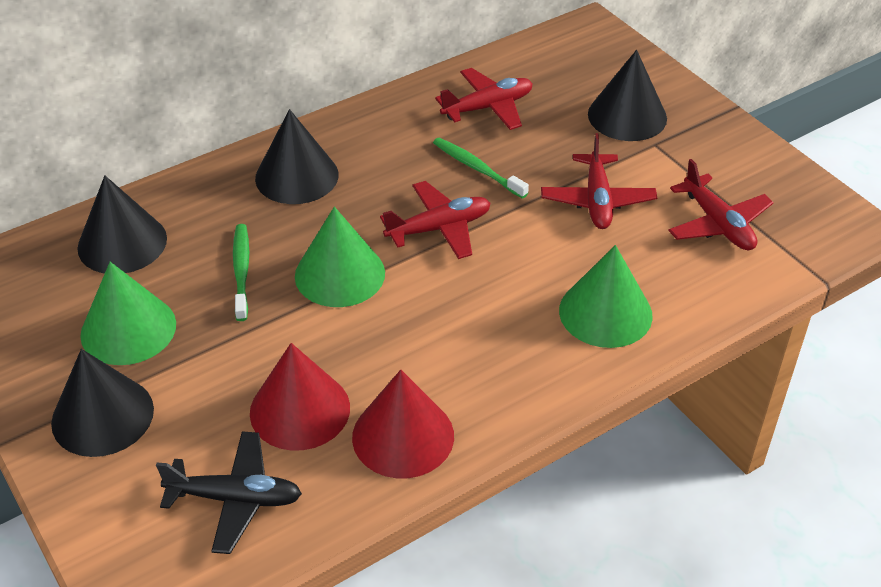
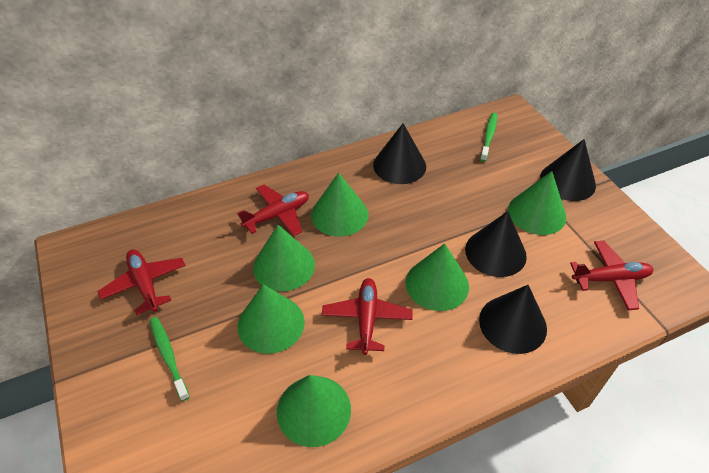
black plane: [156,431,302,554] = 1 -> none = 0
green cone: [80,262,176,365] [295,207,385,307] [559,245,653,348] = 3 -> [237,284,305,354] [253,225,315,291] [277,375,351,447] [311,172,369,237] [405,243,469,311] [508,171,566,235] = 6
red cone: [250,343,350,451] [352,370,454,478] = 2 -> none = 0

